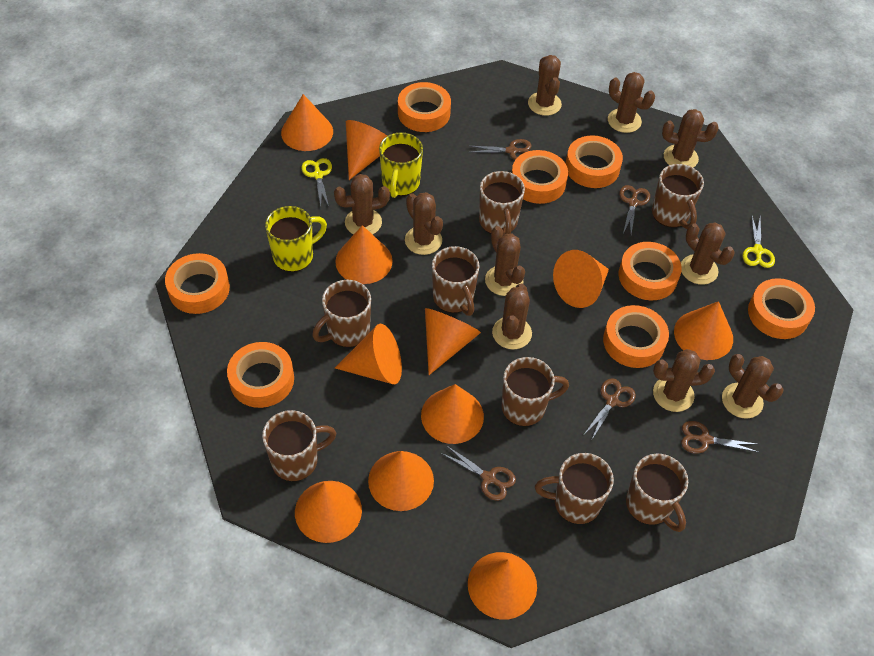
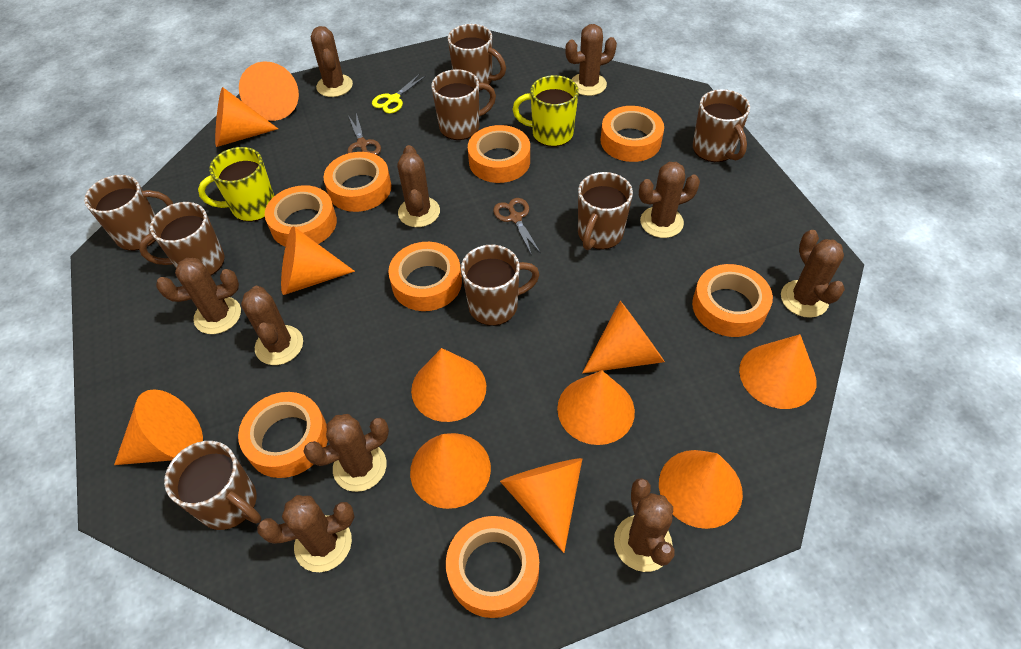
brown scissors: [441,445,516,501] [468,139,531,160] [584,378,636,441] [619,185,650,234] [681,421,758,454] = 5 -> [347,113,381,155] [493,198,540,256] = 2
yellow scissors: [301,158,332,207] [743,216,775,268] = 2 -> [372,74,426,114] = 1

